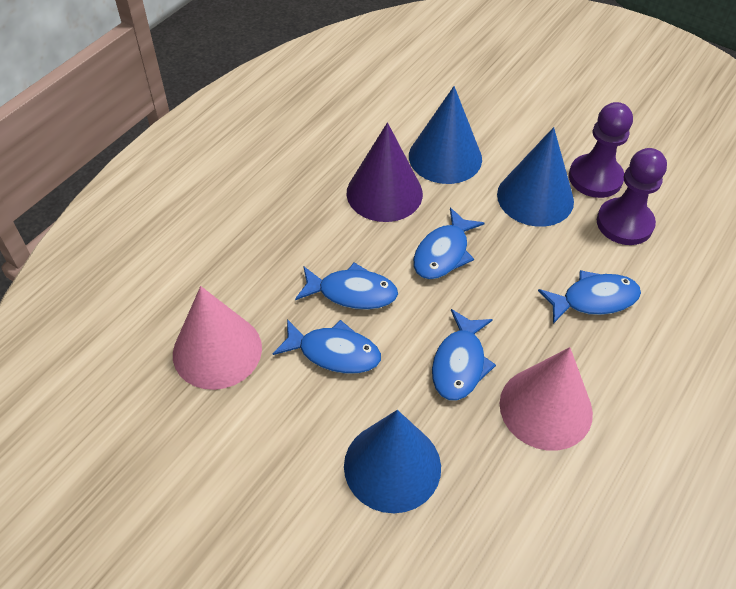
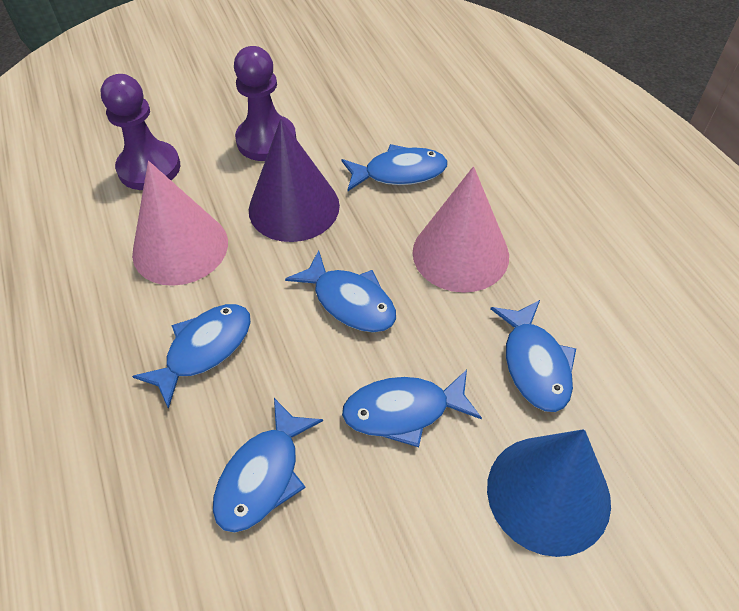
blue cone: [344,410,441,513] [409,86,482,184] [497,127,574,227] = 3 -> [487,429,611,557] = 1
blue fish: [273,319,381,374] [295,262,398,310] [413,208,484,280] [432,309,496,401] [538,270,641,324] = 5 -> [132,304,251,409] [213,398,323,533] [285,251,396,333] [342,144,448,191] [342,370,482,447] [490,300,576,412] = 6

